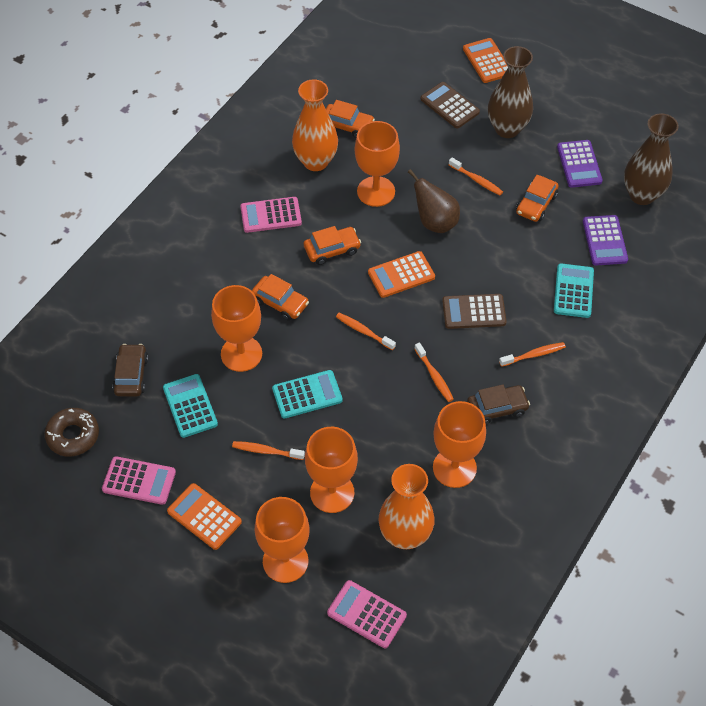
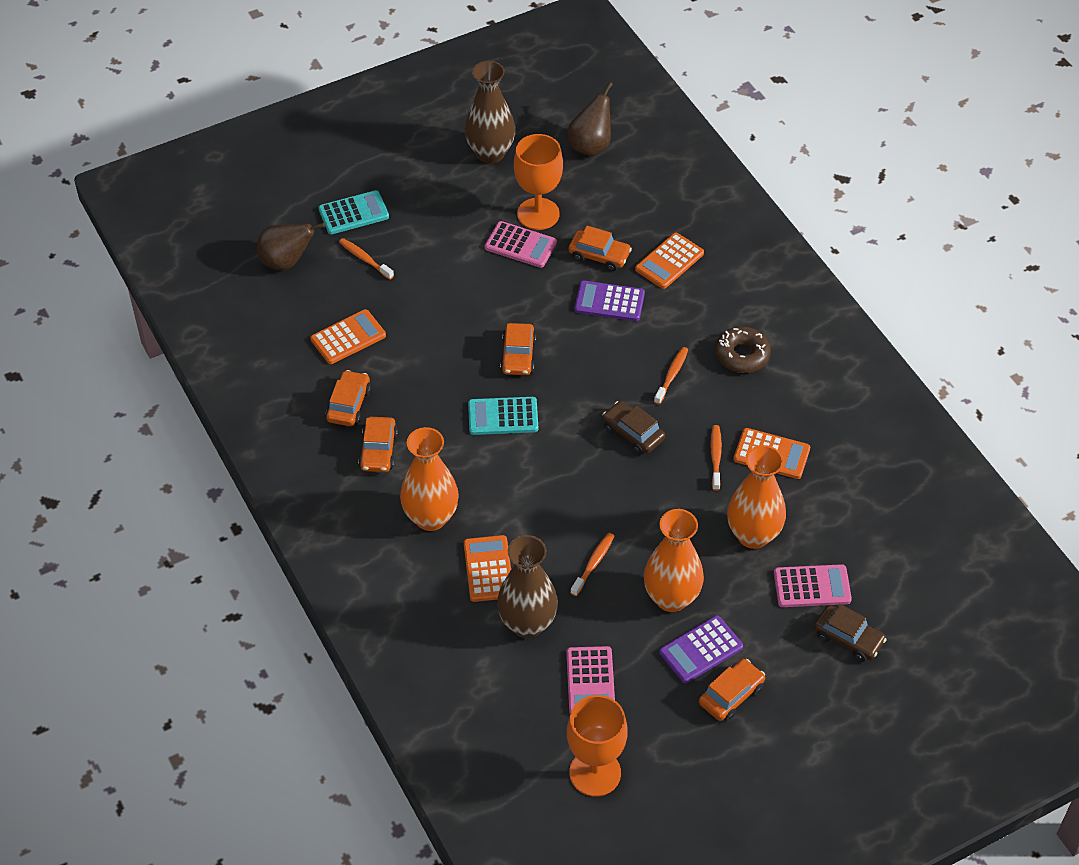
brown calculator: [421,82,480,128] [442,294,507,329] = 2 -> none = 0
brown pear: [408,169,460,233] = 1 -> [257,223,325,270] [568,82,613,156] = 2
orange calculator: [167,483,242,550] [368,251,435,298] [463,38,508,83] = 3 -> [310,309,386,364] [464,535,511,602] [635,233,704,289] [733,428,810,479] = 4
orange car: [252,274,309,321] [304,226,361,265] [326,100,375,138] [516,175,559,222] = 4 -> [326,370,371,426] [358,417,398,472] [500,323,536,375] [569,226,632,271] [699,659,765,721] = 5
orange goblet: [211,285,262,372] [255,497,310,583] [305,427,358,513] [355,121,400,207] [433,401,486,488] = 5 -> [514,134,563,230] [567,695,628,797] = 2
orange toothbrush: [232,441,305,460] [336,313,396,350] [414,342,454,402] [449,157,503,195] [499,342,566,367] = 5 -> [339,238,394,280] [571,533,614,596] [654,347,688,405] [710,425,722,491] = 4
orange vase: [292,79,338,171] [378,464,435,549] = 2 -> [400,427,459,531] [644,509,704,612] [727,445,786,549] = 3
turquoise calculator: [163,374,218,438] [272,370,343,418] [554,263,594,318] = 3 -> [318,190,389,234] [468,397,538,435] = 2

